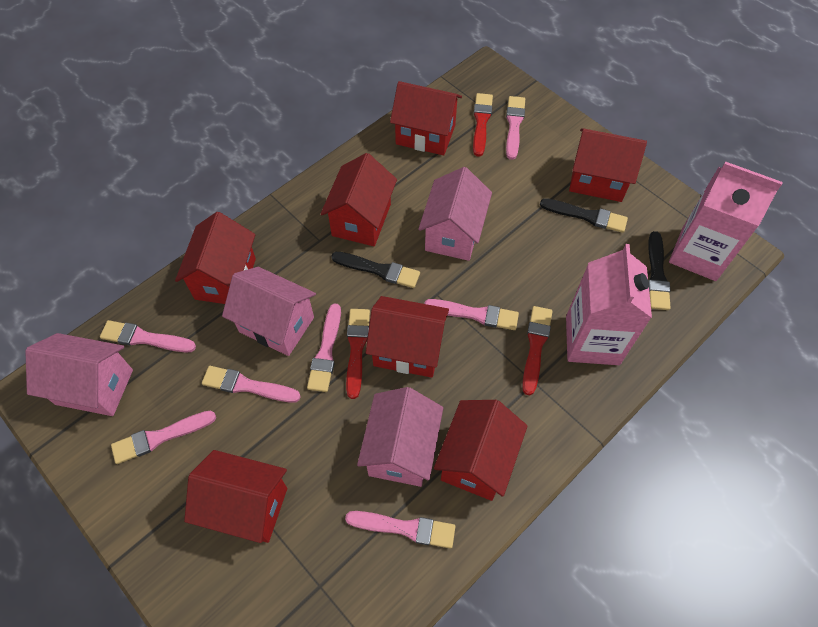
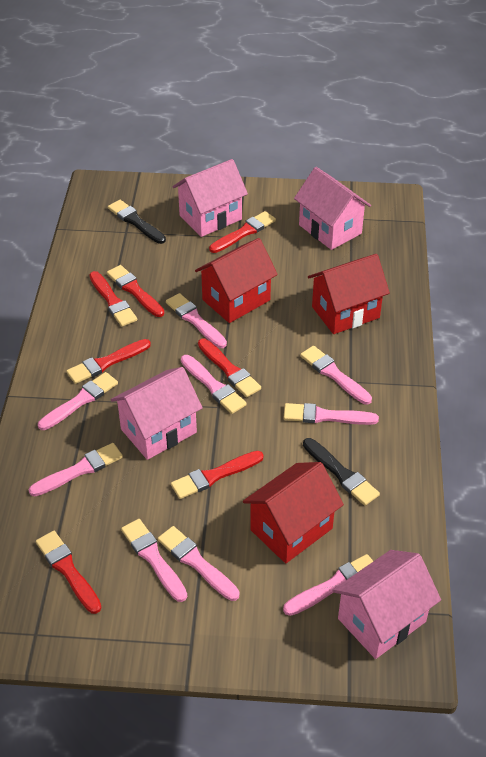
black brush: [331,252,420,288] [540,198,628,233] [648,231,671,310] = 3 -> [108,200,166,244] [303,438,380,506] = 2
pink brush: [100,320,196,352] [111,410,216,464] [202,366,301,403] [307,303,341,392] [345,511,456,549] [424,299,519,330] [506,96,525,160] = 7 -> [29,443,123,497] [38,372,118,430] [121,519,187,602] [158,526,240,601] [166,293,227,348] [181,355,247,414] [283,403,379,425] [283,554,373,616] [300,346,372,404] = 9
pink carton: [566,244,652,365] [669,161,783,281] = 2 -> none = 0
red brush: [346,309,370,399] [473,93,493,157] [522,306,553,395] = 3 -> [36,531,102,614] [66,339,151,384] [89,271,137,327] [107,265,164,317] [171,451,264,499] [198,339,261,397] [209,211,276,253] = 7
red house: [175,212,256,304] [184,450,287,543] [320,153,397,246] [366,296,449,378] [390,81,462,156] [434,400,528,501] [569,128,647,202] = 7 -> [195,238,278,323] [243,462,344,564] [308,254,390,334] = 3

